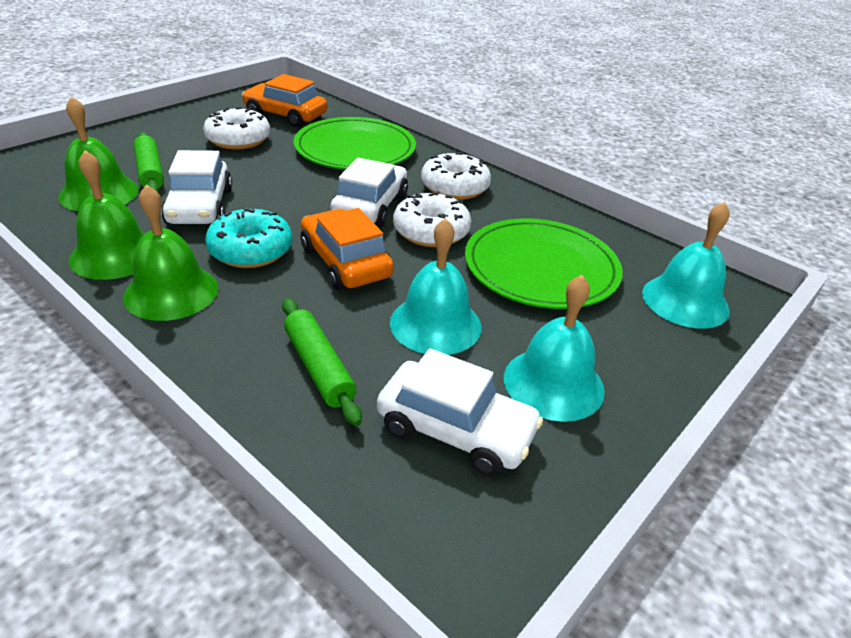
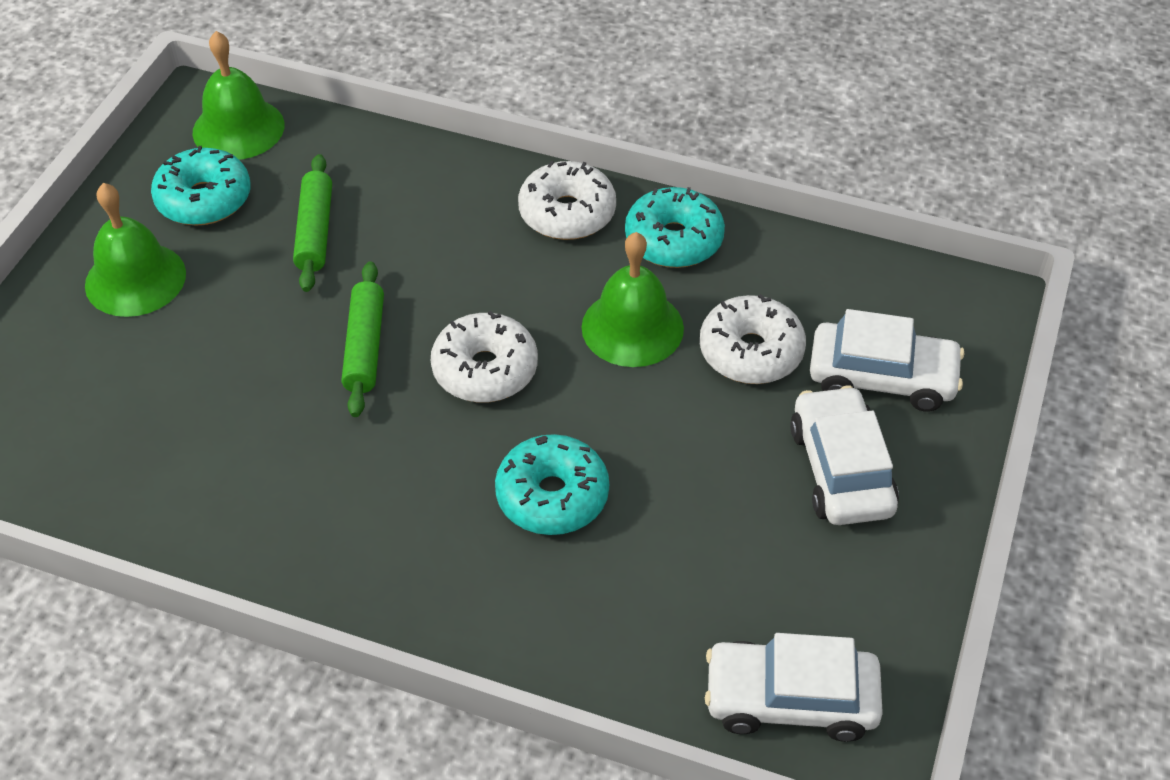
green plate: [294,117,416,170] [465,218,623,309] = 2 -> none = 0
orange car: [242,74,327,127] [301,208,394,290] = 2 -> none = 0
turquoise bell: [390,218,482,355] [504,275,605,422] [642,202,730,329] = 3 -> none = 0
turquoise donut: [205,207,292,268] = 1 -> [151,146,251,225] [495,434,609,535] [625,187,725,268] = 3

